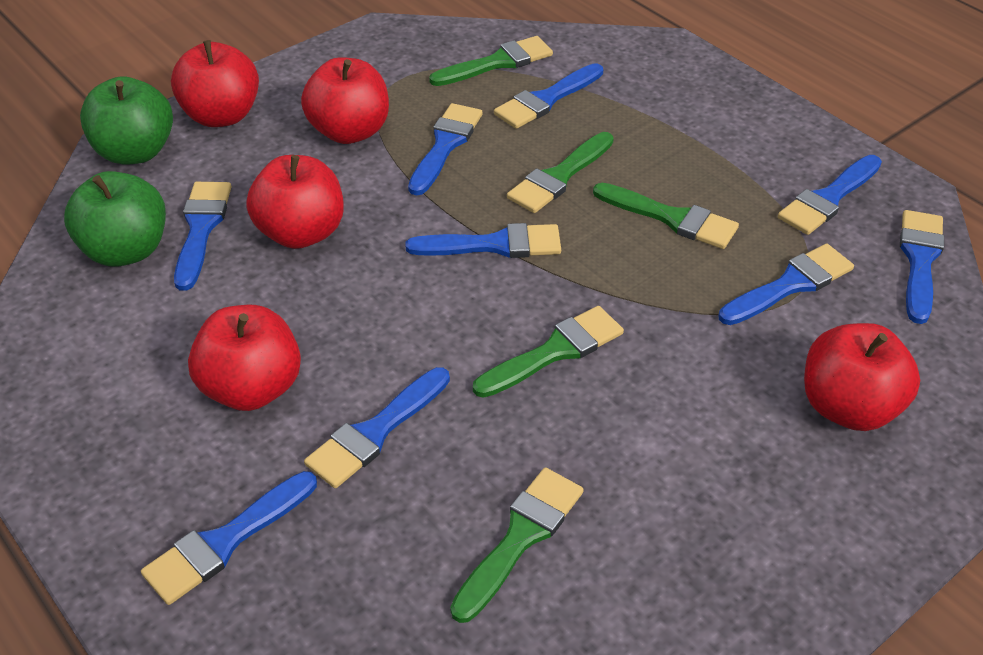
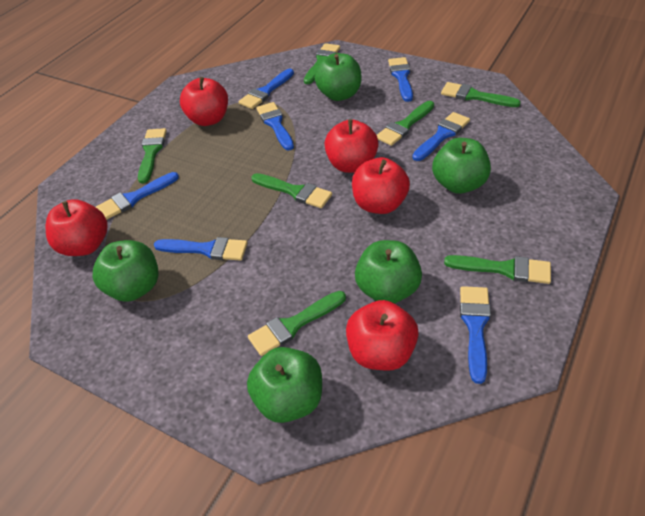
blue brush: [141,471,317,605] [174,182,231,291] [304,367,450,488] [406,223,561,258] [408,103,483,195] [494,63,603,129] [719,244,854,325] [778,155,882,235] [900,210,944,324] = 9 -> [96,172,179,220] [154,237,248,261] [239,69,294,109] [256,102,294,150] [388,57,413,102] [412,112,470,161] [460,286,491,384] = 7
green apple: [64,171,166,267] [80,76,173,165] = 2 -> [92,240,159,302] [247,347,322,423] [315,53,361,101] [355,240,422,304] [432,138,491,194] = 5
green brush: [429,36,553,86] [450,467,584,623] [473,306,624,398] [507,132,614,213] [593,183,739,249] = 5 -> [138,128,167,184] [248,291,346,356] [251,173,332,208] [304,43,340,84] [377,101,434,146] [441,82,521,107] [444,255,551,284] = 7

